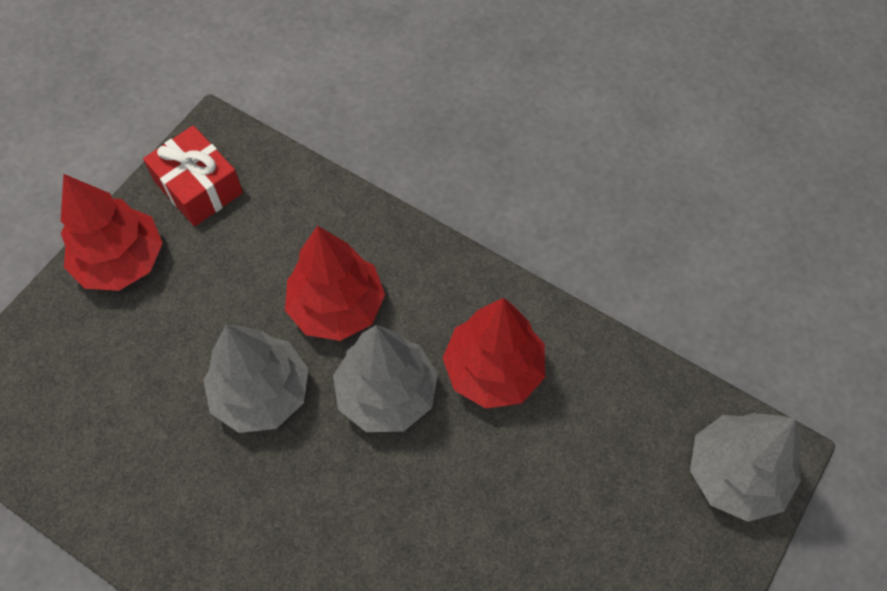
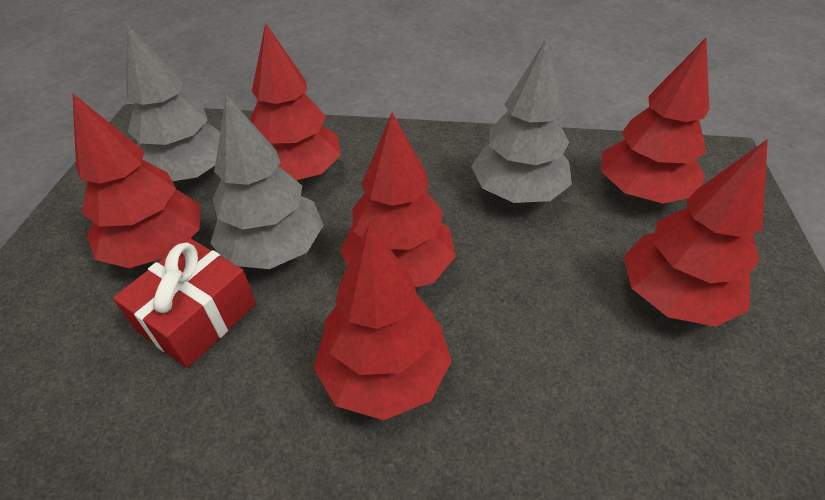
red tree: [61,174,163,291] [285,226,385,341] [443,298,545,409] = 3 -> [73,94,201,268] [250,23,341,180] [314,224,452,420] [340,112,456,287] [602,38,709,203] [624,139,768,327] = 6

